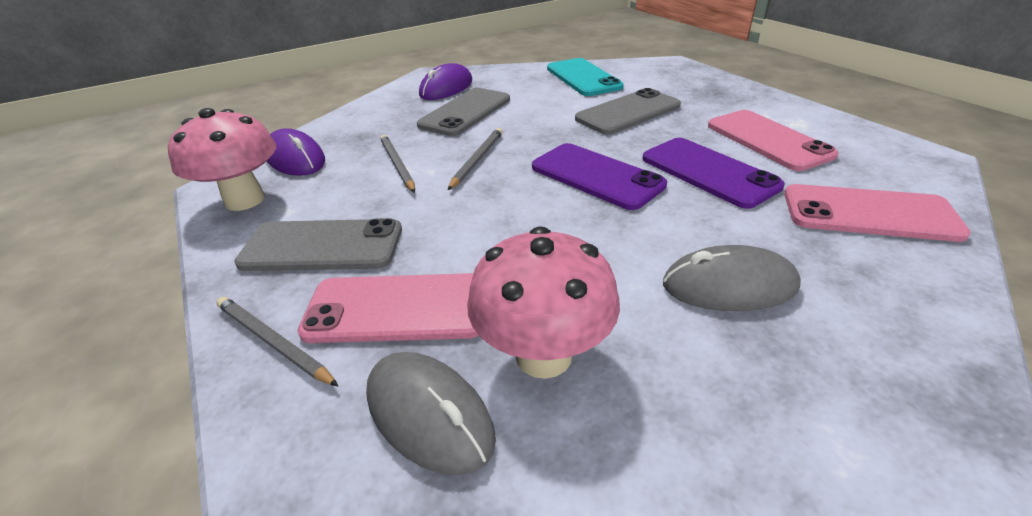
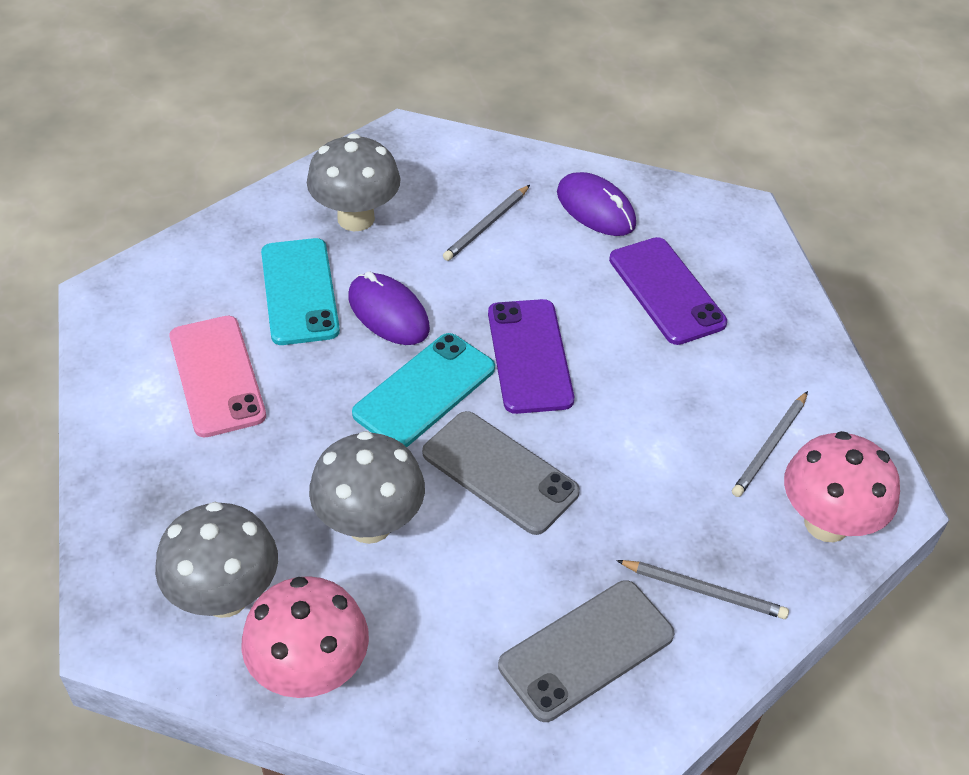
grey mouse: [366,352,496,476] [663,245,801,311] = 2 -> none = 0
grey mushroom: none = 0 -> [155,502,278,618] [307,133,400,231] [309,431,425,544] = 3
grey phone: [234,218,402,271] [417,88,510,136] [575,88,681,135] = 3 -> [422,411,580,535] [498,580,675,722] = 2
pink phone: [297,273,479,343] [708,110,839,171] [784,184,971,242] = 3 -> [170,316,266,437] = 1
turquoise phone: [547,58,623,96] = 1 -> [261,238,340,345] [352,333,495,447] = 2

